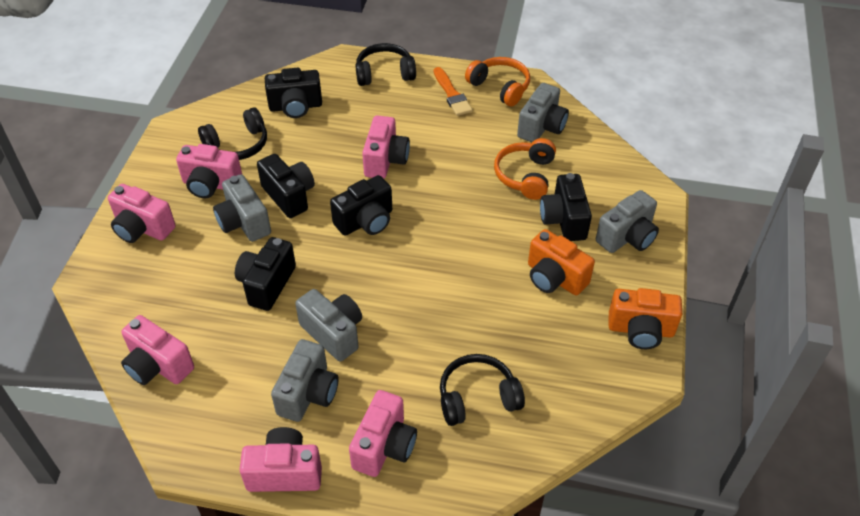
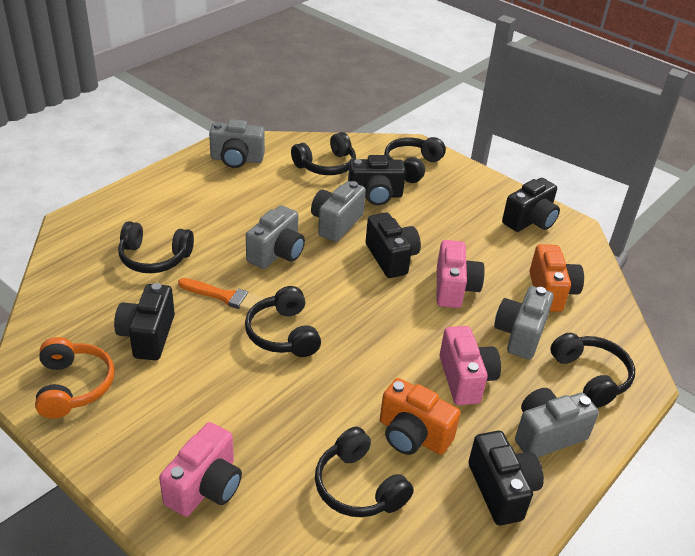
black headphones: [198,107,267,160] [356,43,416,86] [440,354,525,426] = 3 -> [118,221,194,273] [245,286,321,357] [291,132,356,175] [315,427,414,517] [384,137,446,183] [550,333,635,408] = 6
orange headphones: [465,57,530,107] [494,138,556,200] = 2 -> [35,337,115,419] = 1
pink camera: [108,184,176,243] [121,315,194,385] [176,144,242,198] [239,427,322,492] [349,390,417,477] [362,115,410,179] = 6 -> [159,422,242,517] [437,240,485,308] [440,326,501,405] = 3

